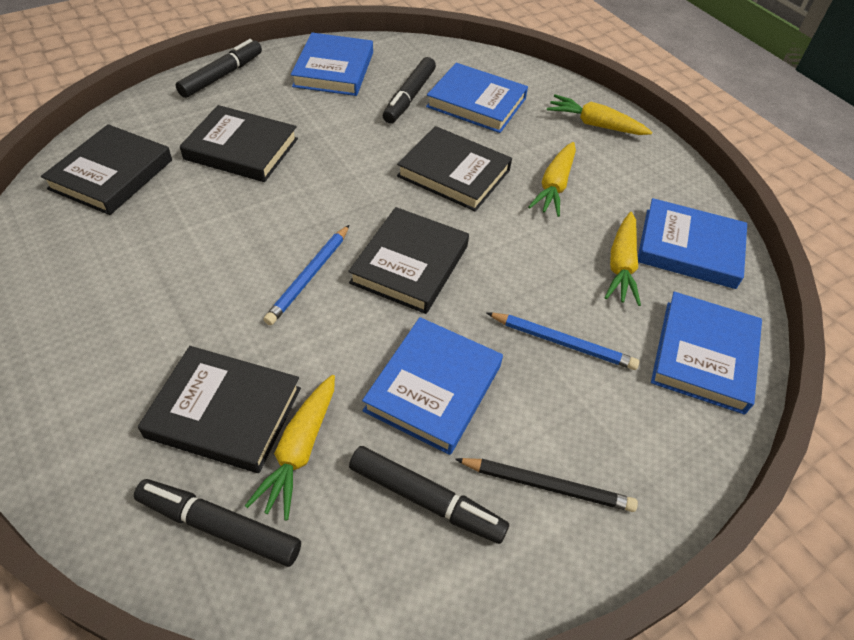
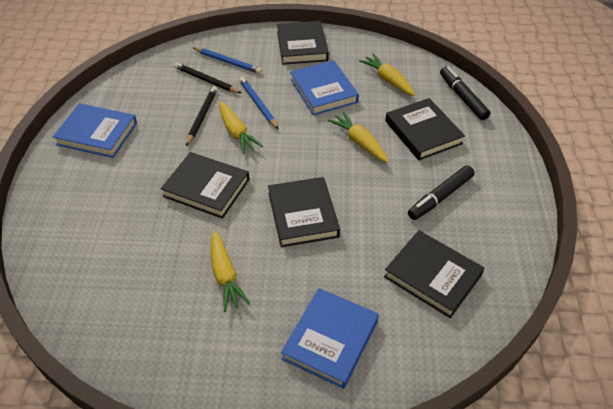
black marker: [134,479,301,567] [176,39,262,98] [349,446,509,544] [383,57,436,124] = 4 -> [408,165,475,220] [440,66,490,120] = 2
black pencil: [455,458,638,512] = 1 -> [174,62,241,93] [186,86,218,146] = 2
blue book: [291,33,373,96] [362,317,503,455] [426,63,528,133] [638,198,747,289] [651,292,762,415] = 5 -> [53,103,137,158] [281,288,379,389] [290,60,359,115] = 3

